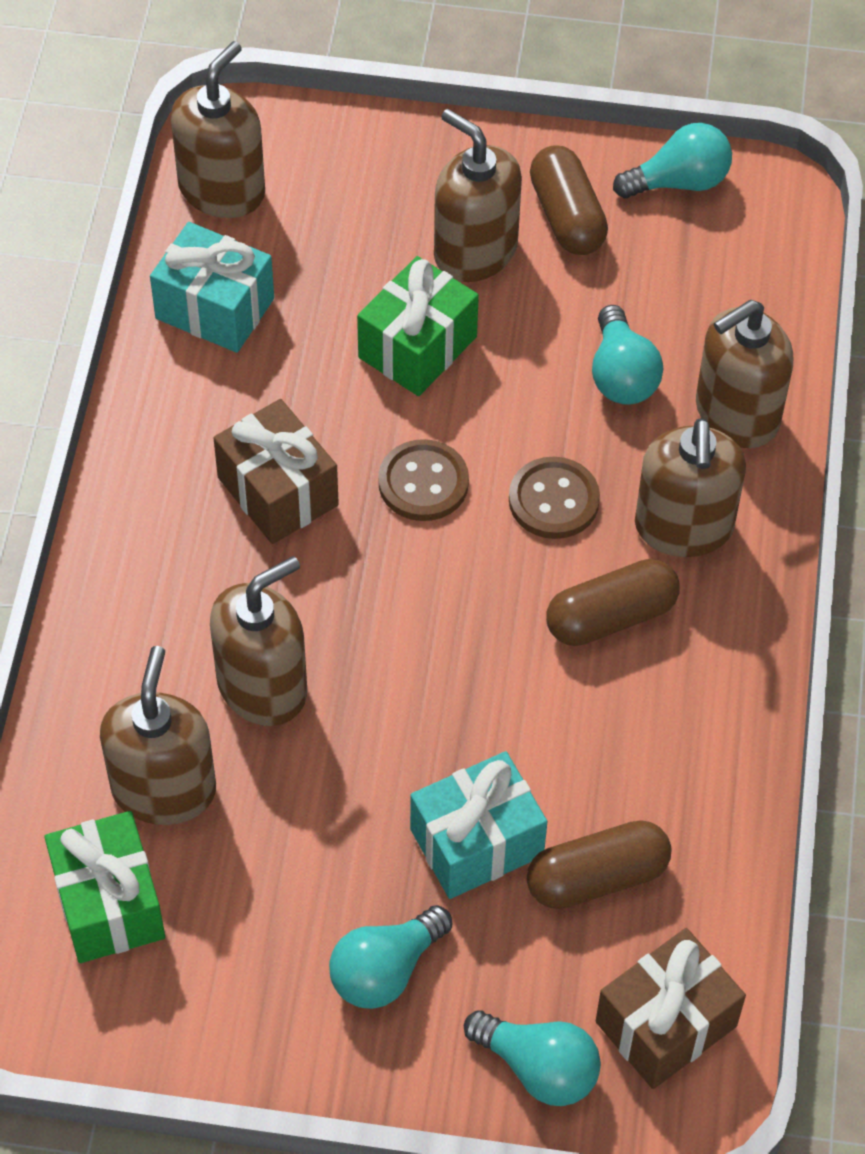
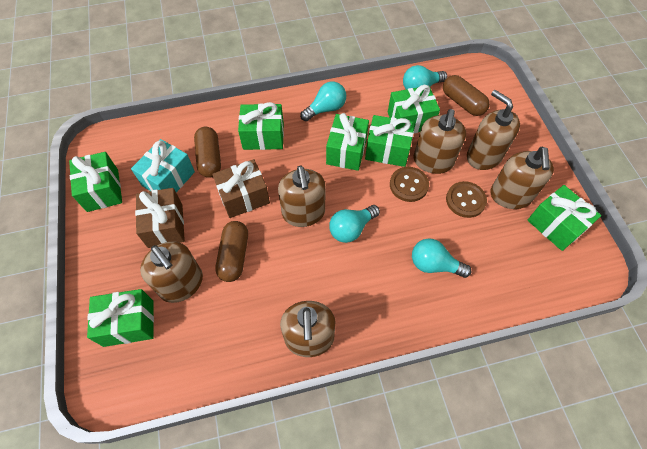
green gift: [44,811,165,963] [357,256,479,396] = 2 -> [69,152,122,212] [87,289,154,347] [238,102,284,150] [326,113,369,171] [365,115,415,167] [388,85,440,134] [527,185,601,251] = 7
turquoise gift: [150,222,274,353] [410,751,547,899] = 2 -> [131,139,195,192] = 1

